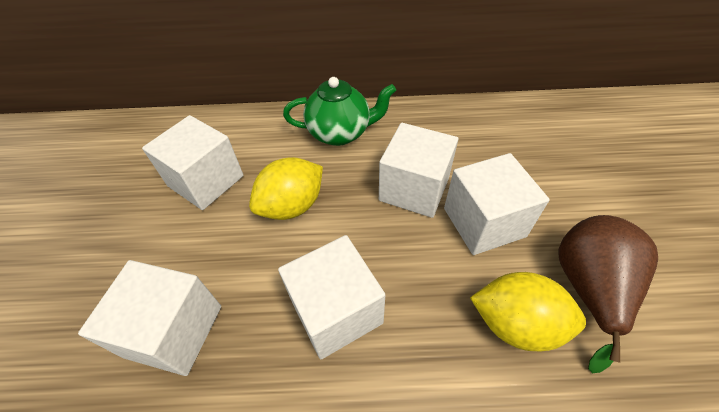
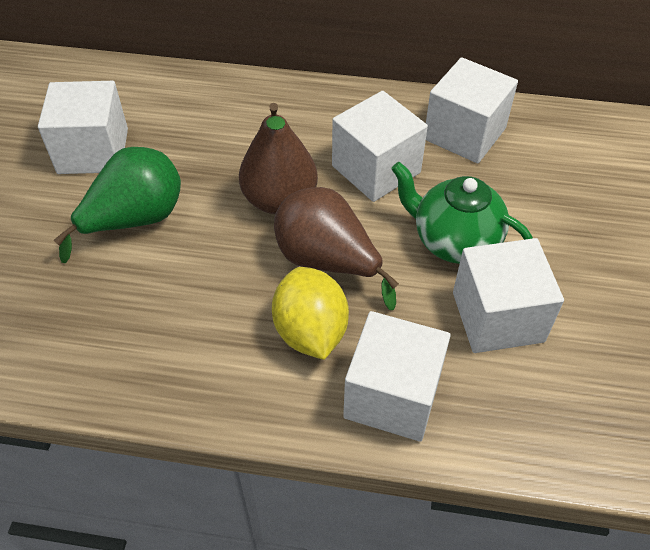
brown pear: [558,215,658,373] = 1 -> [239,103,318,214] [274,187,399,310] = 2
green pear: none = 0 -> [54,147,181,263] = 1
yellow lemon: [249,157,323,220] [470,272,586,351] = 2 -> [272,267,349,360] = 1

